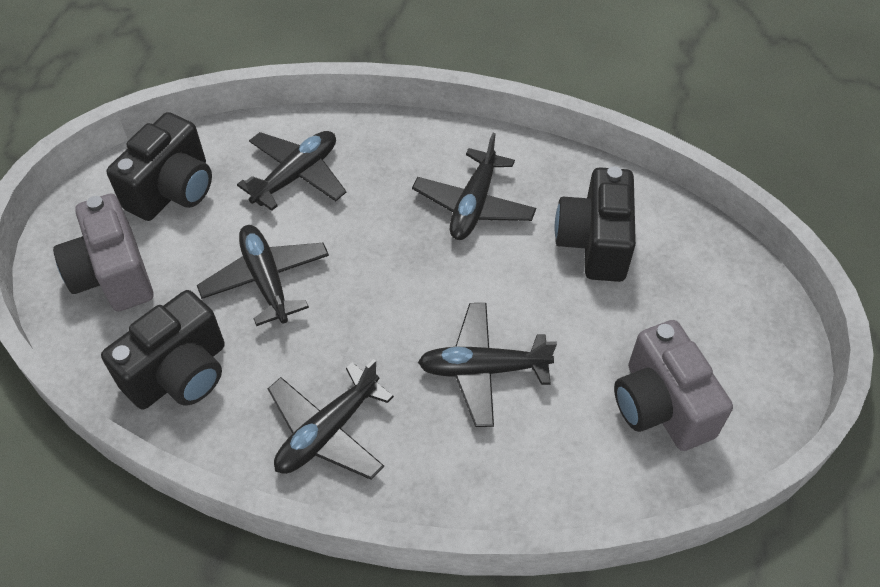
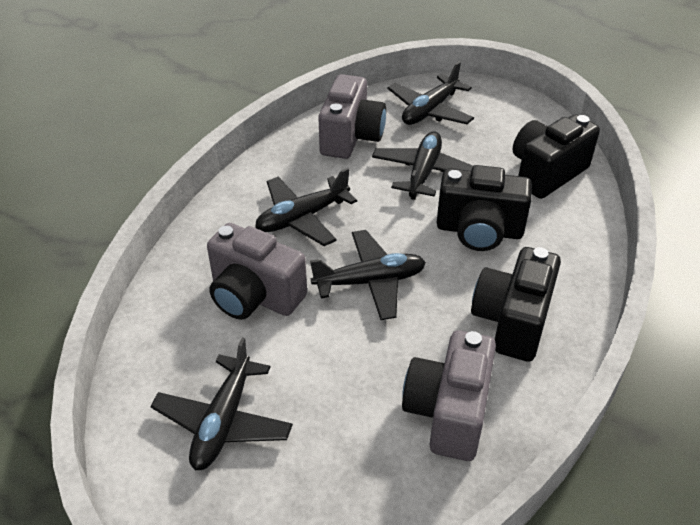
grey camera: [53,194,153,311] [614,320,733,451] = 2 -> [207,223,307,320] [318,74,386,159] [402,330,496,461] = 3

